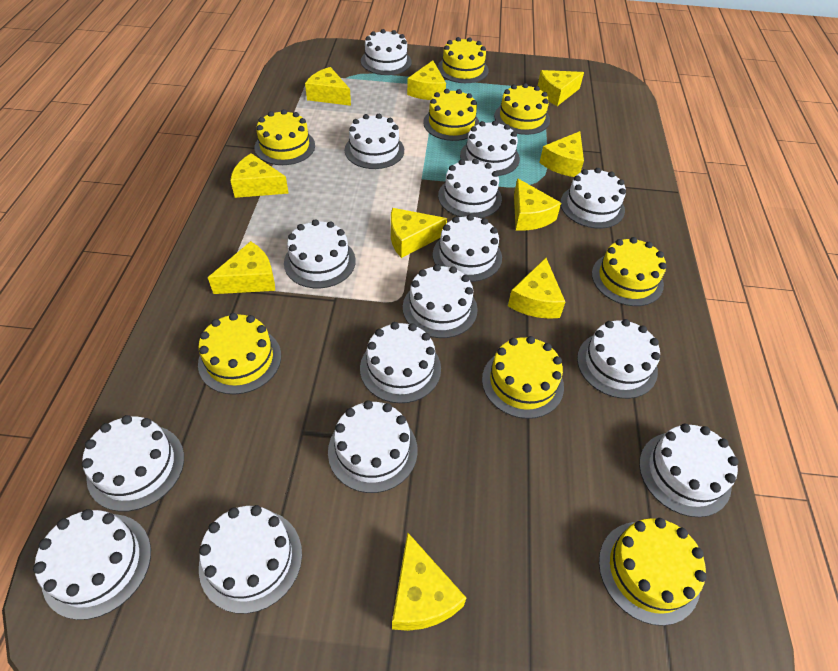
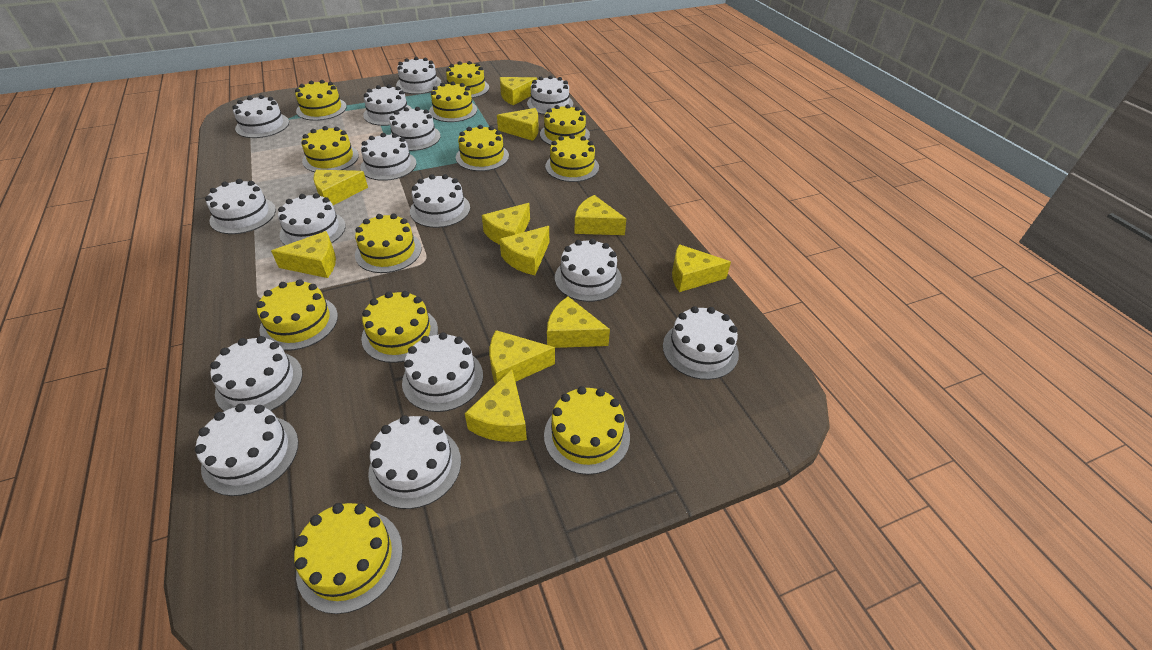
yellow cake: [198,313,281,394] [254,109,315,165] [423,89,480,141] [438,37,489,83] [482,336,564,419] [494,83,550,135] [592,237,667,306] [599,518,707,626] = 8 -> [256,279,338,351] [294,503,403,614] [295,80,347,121] [301,126,359,172] [355,214,422,273] [361,291,438,363] [429,81,477,122] [446,61,489,98] [456,125,509,171] [540,104,590,145] [544,386,630,475] [545,134,599,182] = 12
yellow cheese: [208,241,275,294] [230,153,289,198] [305,67,351,106] [391,208,447,258] [392,532,467,631] [407,61,446,100] [508,258,565,319] [514,178,561,231] [538,70,584,106] [539,131,584,177] = 10 -> [271,231,336,278] [313,170,368,205] [465,369,527,442] [482,203,530,245] [490,330,555,384] [497,108,539,141] [500,77,537,105] [500,226,549,275] [547,297,610,348] [574,195,626,235] [672,244,731,292] = 11

